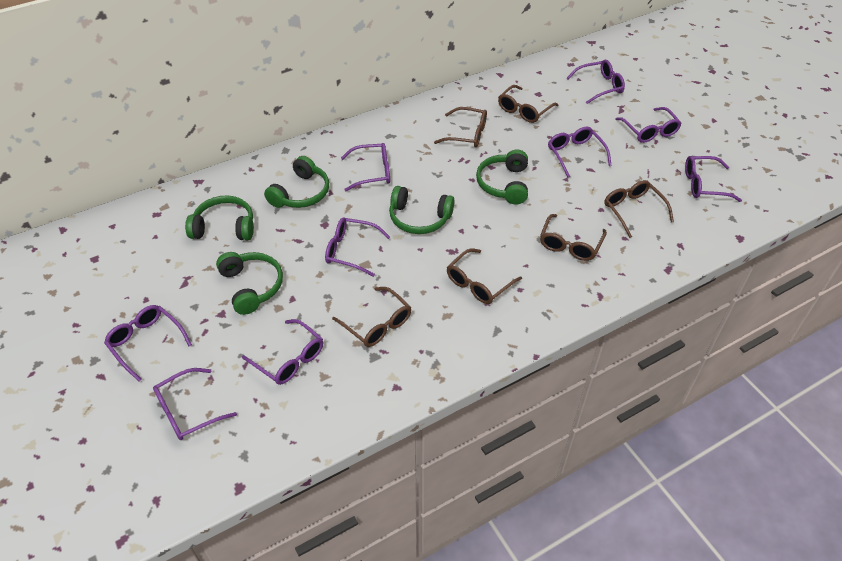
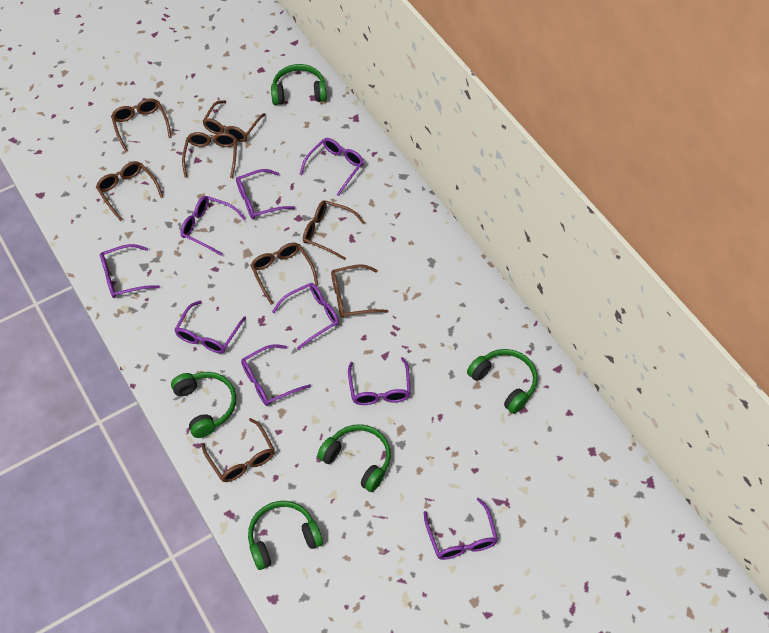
brown glasses: [332,287,411,347] [434,107,487,147] [447,248,522,304] [498,85,558,123] [540,214,607,261] [604,180,674,238] = 6 -> [96,161,164,221] [111,98,172,152] [182,132,237,178] [202,100,266,142] [202,418,275,482] [250,243,319,305] [303,200,365,260] [331,264,388,318] = 8

